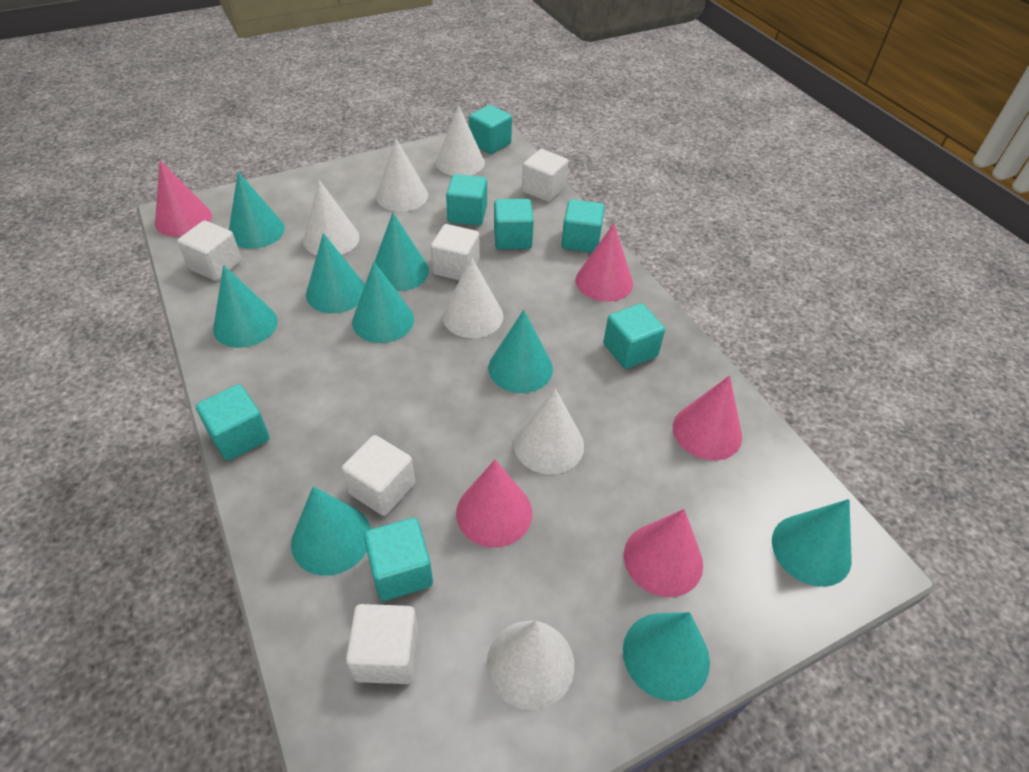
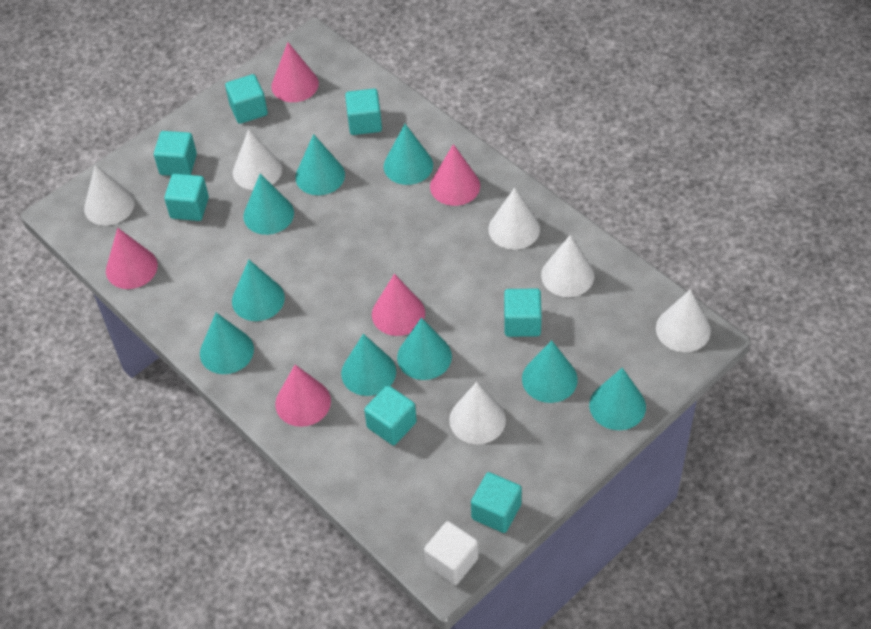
white cube: [177,221,242,281] [342,435,415,516] [346,604,419,684] [431,224,480,280] [522,149,568,202] = 5 -> [424,521,479,585] = 1

